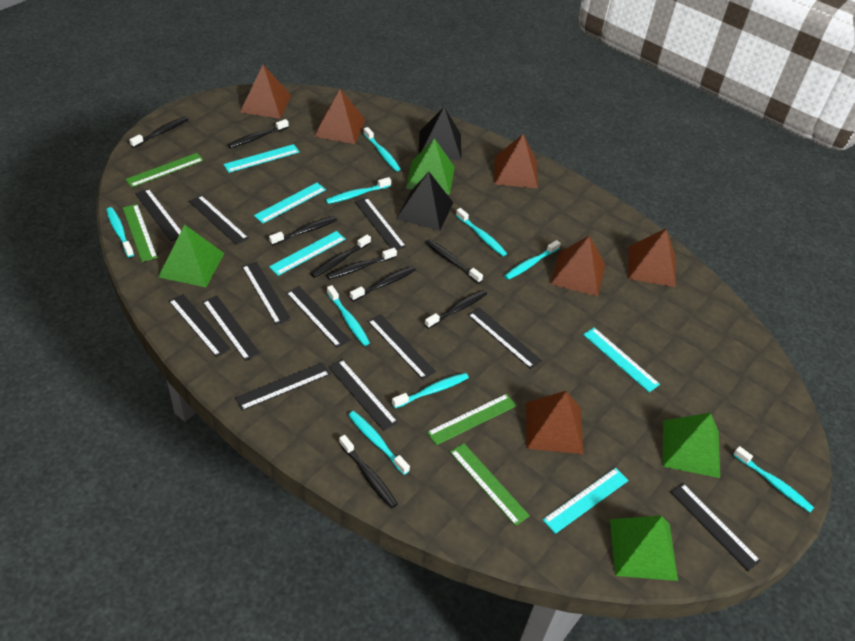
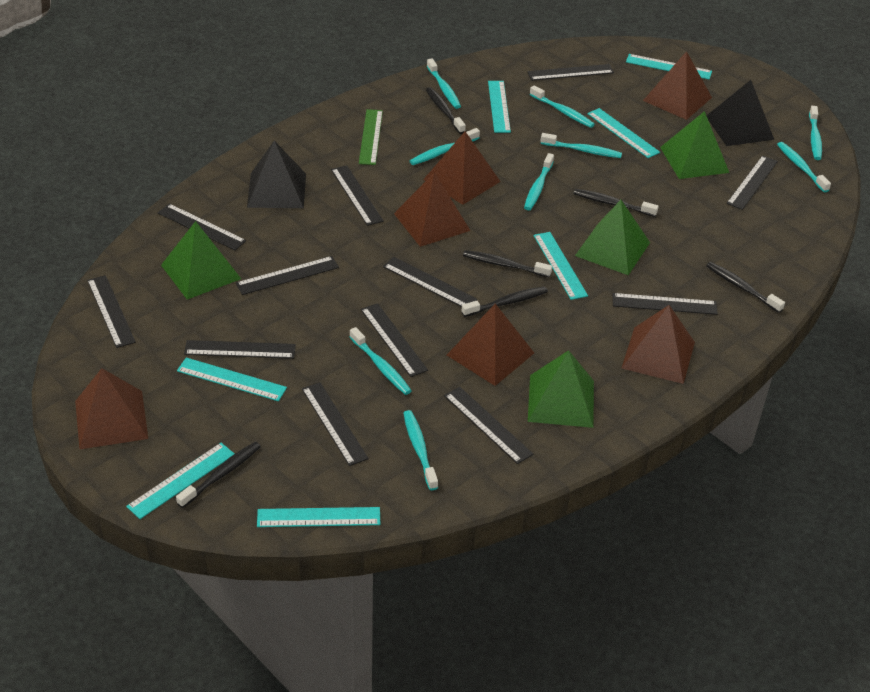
black toothbrush: [129,116,189,148] [228,119,289,148] [269,216,337,245] [311,234,371,278] [326,248,397,279] [339,435,398,508] [350,266,416,301] [424,290,487,329] [426,239,483,283] = 9 -> [176,442,261,508] [426,87,466,134] [461,286,548,317] [463,250,552,277] [573,189,659,217] [706,262,785,313] = 6
green ruler: [123,204,158,262] [125,153,204,187] [427,394,517,445] [450,443,530,526] = 4 -> [359,109,383,165] = 1
turquoise ruler: [223,144,299,173] [254,183,326,223] [269,231,346,276] [542,468,629,534] [583,327,660,392] = 5 -> [126,443,235,519] [177,358,287,401] [257,507,380,527] [488,81,511,133] [533,232,588,300] [587,108,660,158] [626,54,712,79] = 7

